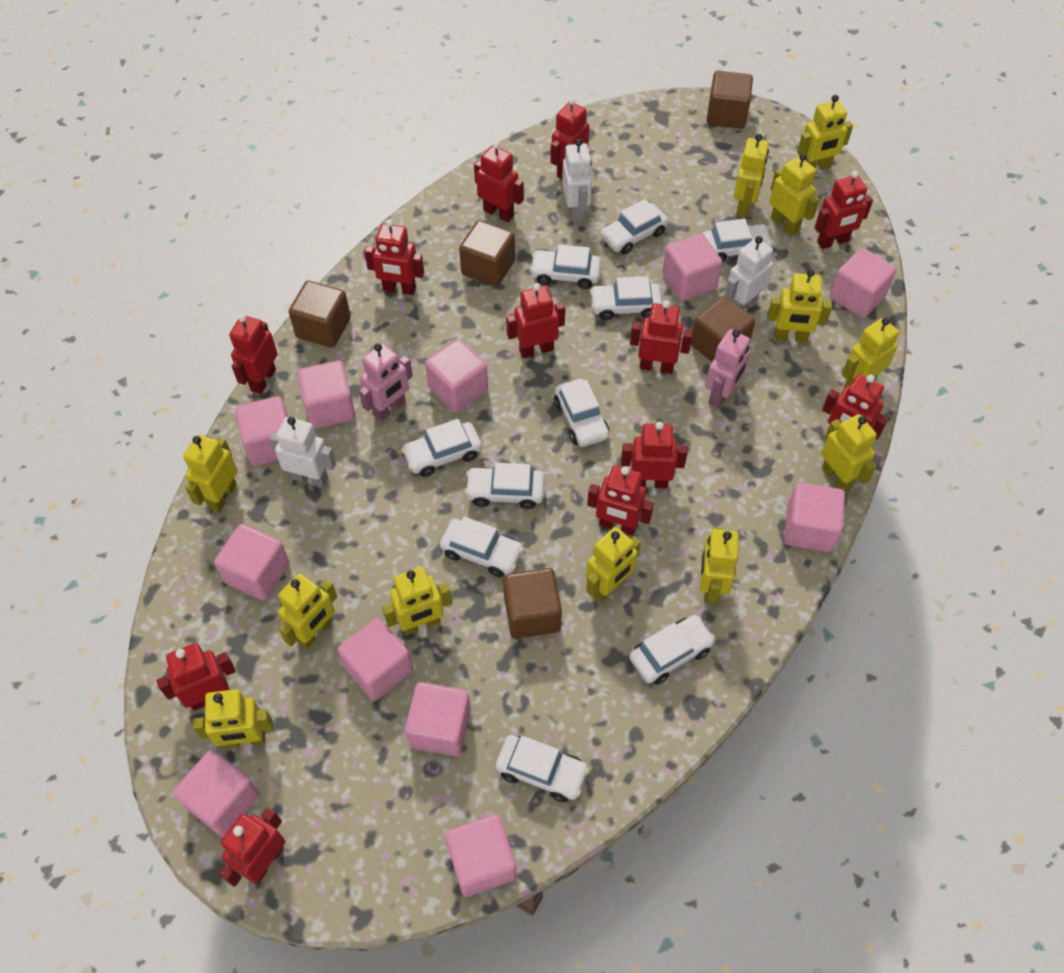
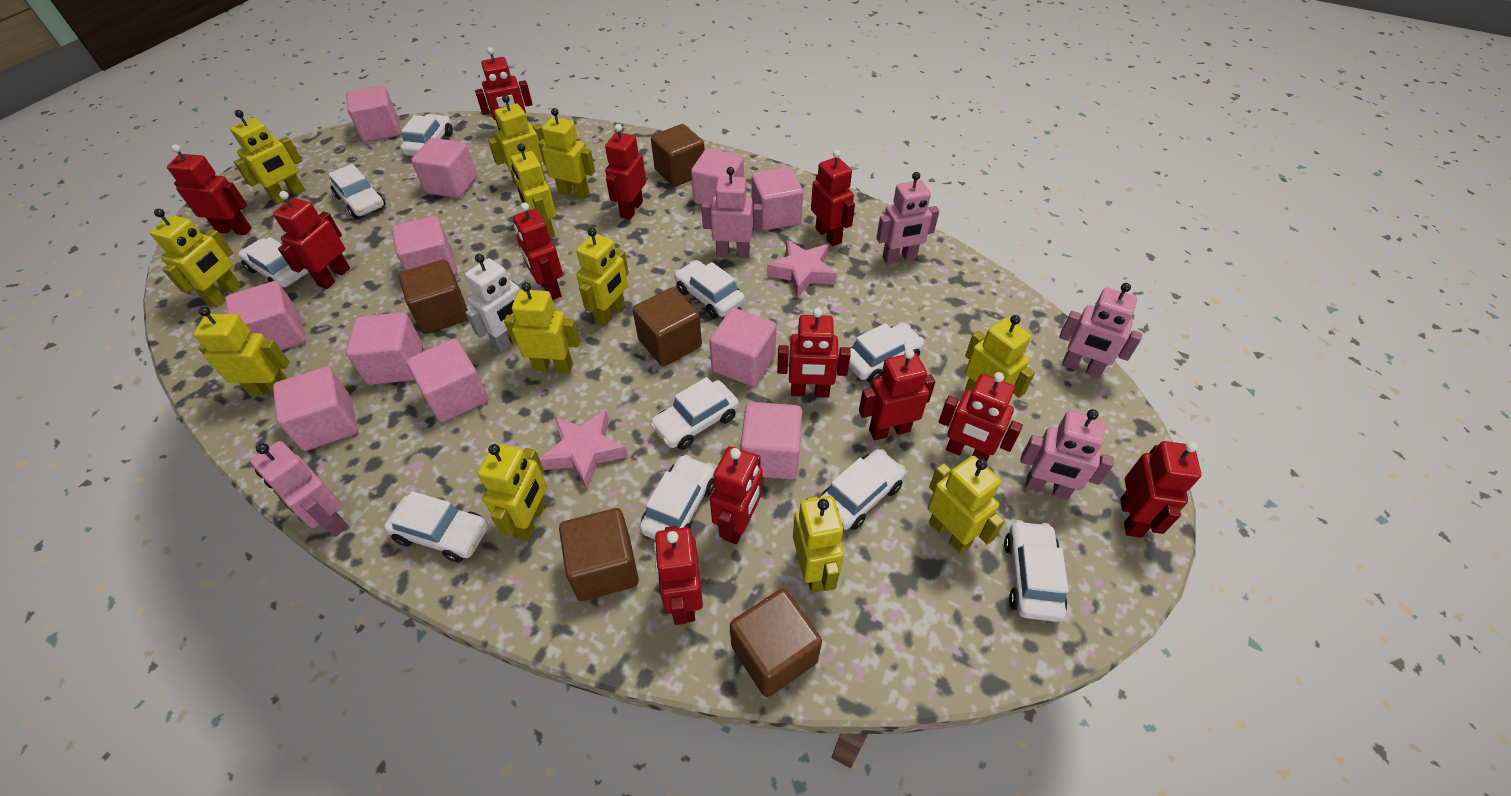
pink robot: [359,343,413,421] [705,329,750,409] = 2 -> [250,441,349,537] [701,167,762,258] [876,172,939,264] [1020,409,1114,500] [1059,283,1143,378] = 5
pink star: none = 0 -> [540,409,628,489] [767,240,837,298] = 2
white robot: [270,417,336,487] [562,139,592,222] [724,236,774,310] = 3 -> [465,254,525,352] = 1

